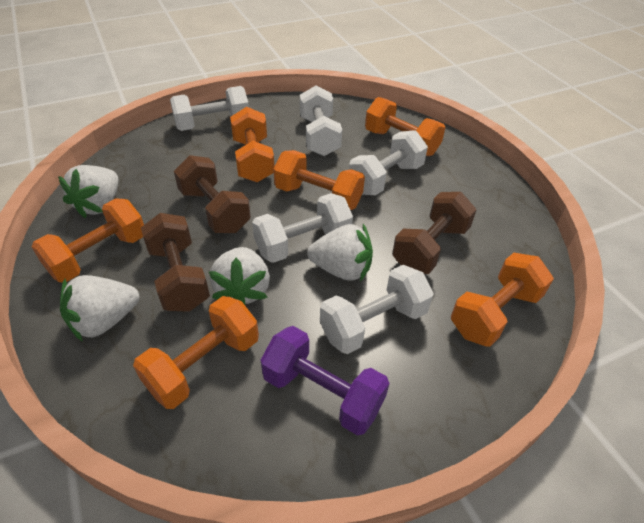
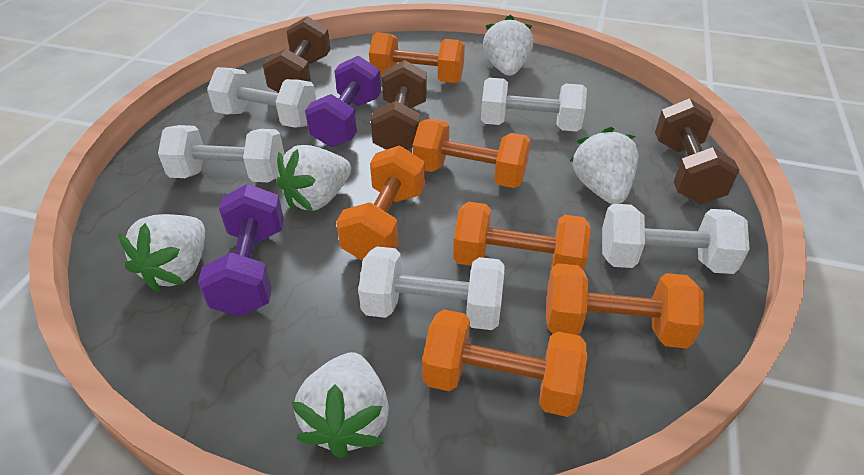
purple dumbbell: [261,326,389,436] = 1 -> [198,184,284,316] [305,55,381,147] = 2
white strawberry: [58,165,118,218] [60,275,139,342] [208,247,270,305] [307,224,373,282] = 4 -> [118,214,205,292] [276,145,351,211] [291,352,389,459] [483,15,533,76] [570,127,639,204] = 5

